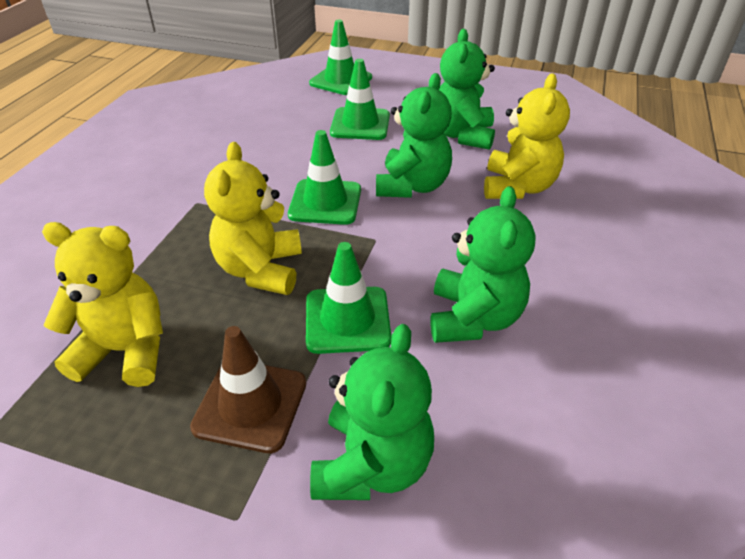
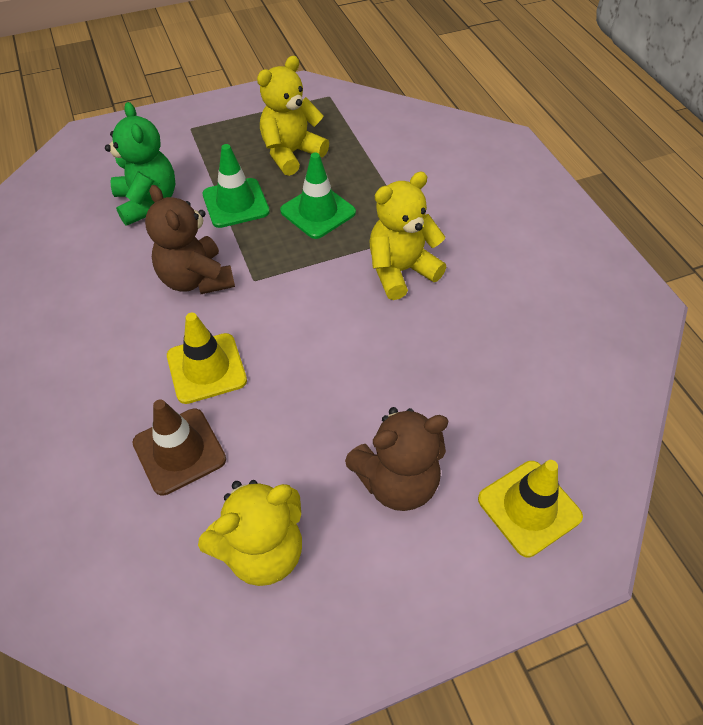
brown teddy bear: none = 0 -> [145,185,235,294] [345,407,448,511] = 2
green teddy bear: [310,324,434,500] [376,73,452,198] [431,186,536,343] [439,29,495,150] = 4 -> [105,102,175,226] = 1
green traffic cone: [288,130,361,225] [306,242,391,354] [309,20,372,95] [330,59,390,140] = 4 -> [203,144,270,228] [280,152,356,239] = 2
yellow traffic cone: none = 0 -> [167,313,247,404] [478,460,583,557] = 2

